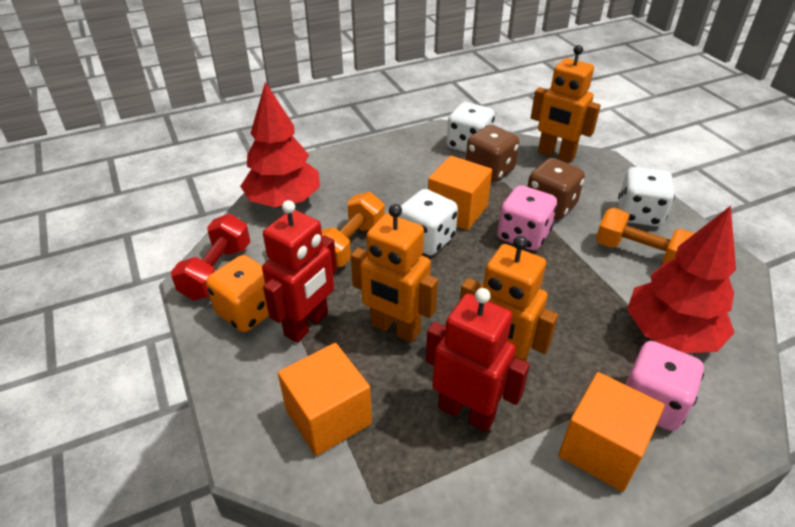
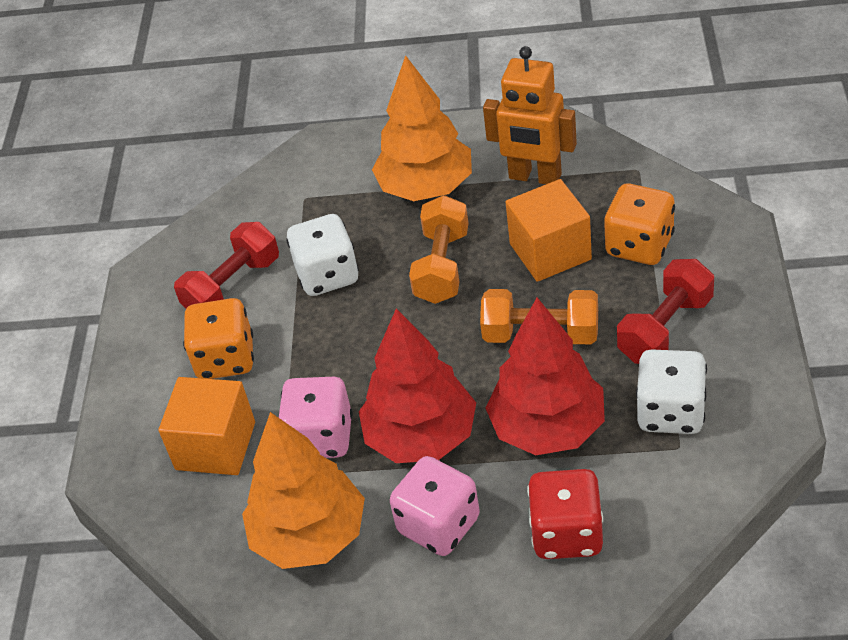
brown dice: [466,125,519,182] [527,158,585,220] = 2 -> none = 0
orange cube: [278,343,372,456] [428,156,492,230] [558,372,665,492] = 3 -> [158,377,255,475] [506,179,592,282] = 2
orange dice: [206,255,269,332] = 1 -> [183,298,254,379] [604,184,675,265] = 2
orange robot: [351,204,438,343] [460,236,558,362] [531,45,601,163] = 3 -> [483,46,577,184] = 1
orange tree: none = 0 -> [242,412,365,569] [372,55,472,201] = 2
red dice: none = 0 -> [527,469,603,559] = 1
red dumbbell: [171,214,250,300] = 1 -> [174,222,279,308] [617,259,714,364] = 2
red robot: [262,200,337,343] [426,288,530,432] = 2 -> none = 0
white dice: [398,189,458,255] [447,102,495,152] [618,167,675,226] = 3 -> [286,214,359,296] [636,349,707,434] = 2

